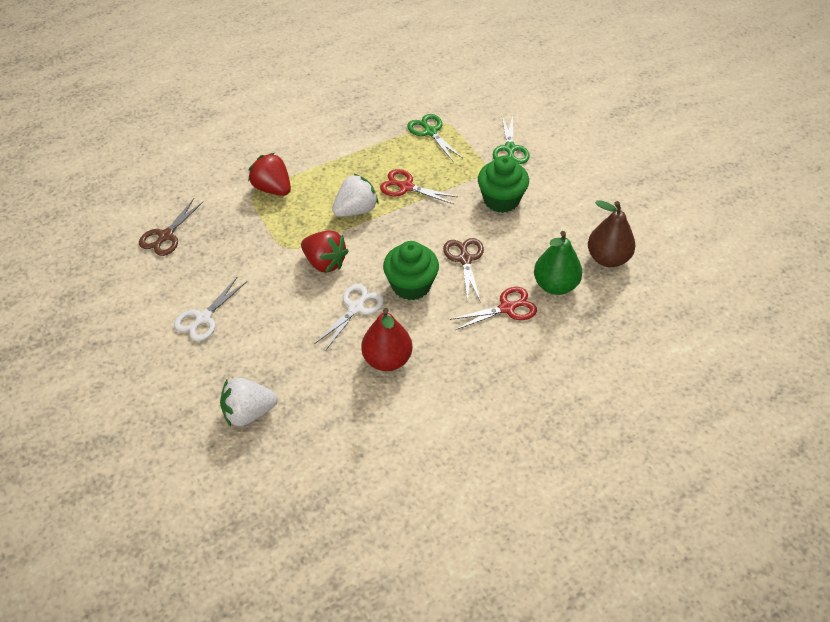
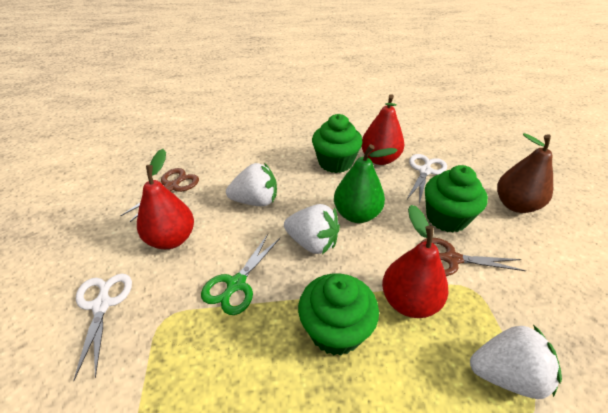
green cupcake: [383,241,439,300] [478,155,529,213] = 2 -> [298,273,379,356] [312,114,363,173] [425,165,488,232] = 3
green scissors: [407,114,462,161] [493,115,530,164] = 2 -> [201,234,280,315] = 1
red pear: [361,308,412,371] = 1 -> [137,149,194,249] [361,94,404,165] [382,205,448,318] = 3
red scissors: [380,169,458,204] [450,287,537,330] = 2 -> none = 0
red strawberry: [248,153,291,196] [301,230,348,273] = 2 -> none = 0
white strawberry: [220,378,278,427] [332,173,379,217] = 2 -> [226,163,277,206] [284,204,340,254] [470,325,562,399] = 3

